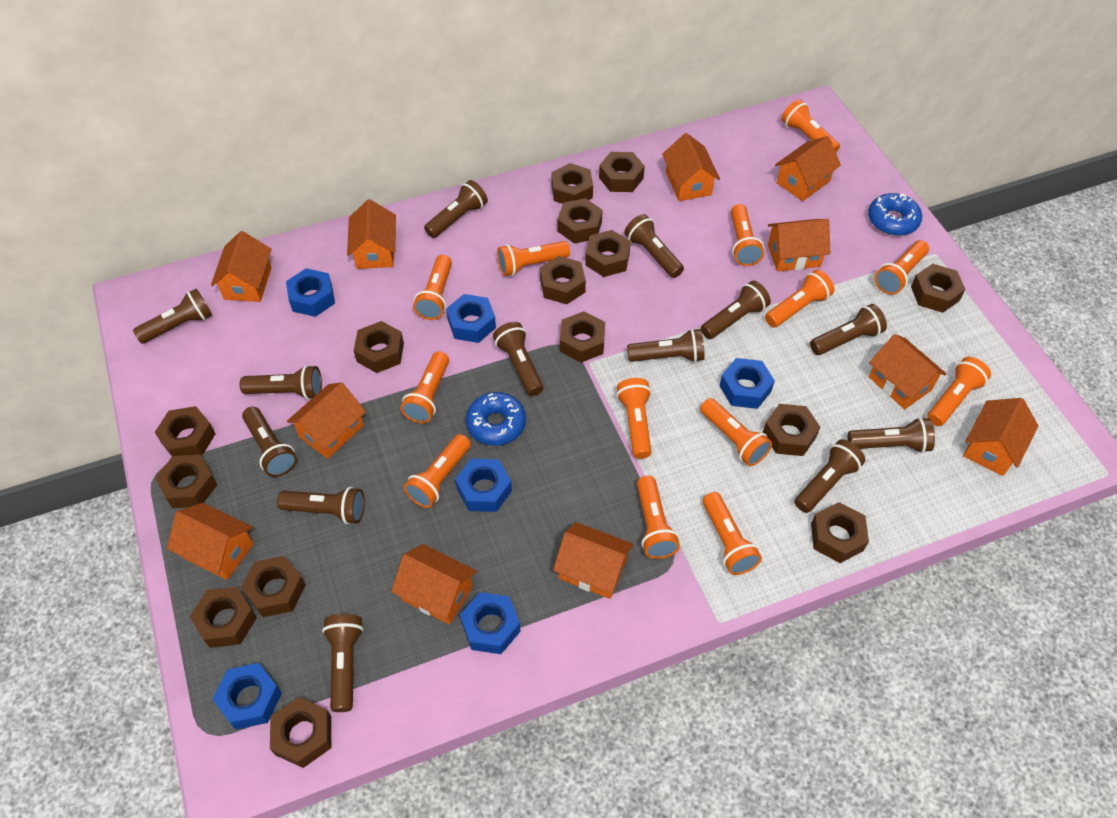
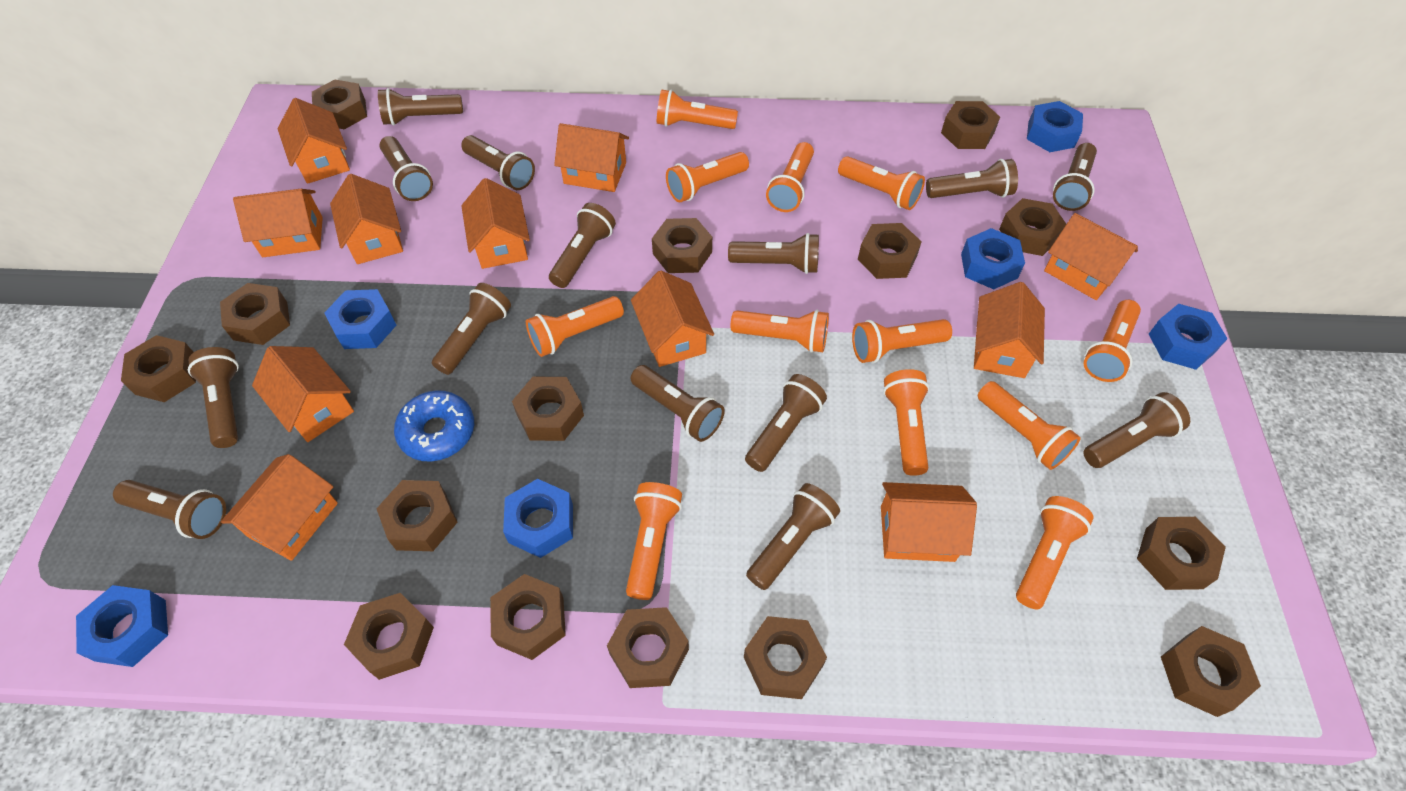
blue donut: [466,392,526,446] [868,193,922,236] = 2 -> [394,390,474,462] = 1
brown flashlight: [133,288,212,344] [240,365,322,400] [242,407,297,477] [277,487,365,524] [322,614,364,712] [424,180,488,238] [493,322,544,396] [624,214,684,278] [627,329,705,362] [701,281,771,339] [794,439,865,513] [810,304,887,355] [848,417,935,453] = 13 -> [113,480,226,539] [188,347,239,448] [378,88,463,126] [379,136,433,201] [432,283,511,375] [461,135,535,190] [549,203,616,288] [631,365,725,442] [728,233,819,274] [745,374,827,472] [746,483,840,590] [926,159,1018,198] [1053,143,1097,211] [1083,392,1190,468] = 14
orange flashlight: [400,351,449,423] [404,434,471,508] [413,255,452,320] [497,241,570,276] [616,378,652,459] [637,476,680,559] [700,398,772,466] [703,492,762,575] [731,204,764,266] [765,270,834,327] [781,100,840,152] [875,240,929,295] [927,357,991,426] = 13 -> [526,296,624,357] [626,482,682,600] [657,90,738,129] [666,152,749,203] [731,310,829,353] [766,142,814,212] [838,156,925,210] [852,319,952,363] [883,369,929,476] [978,381,1081,470] [1016,496,1094,610] [1084,300,1141,382] = 12

